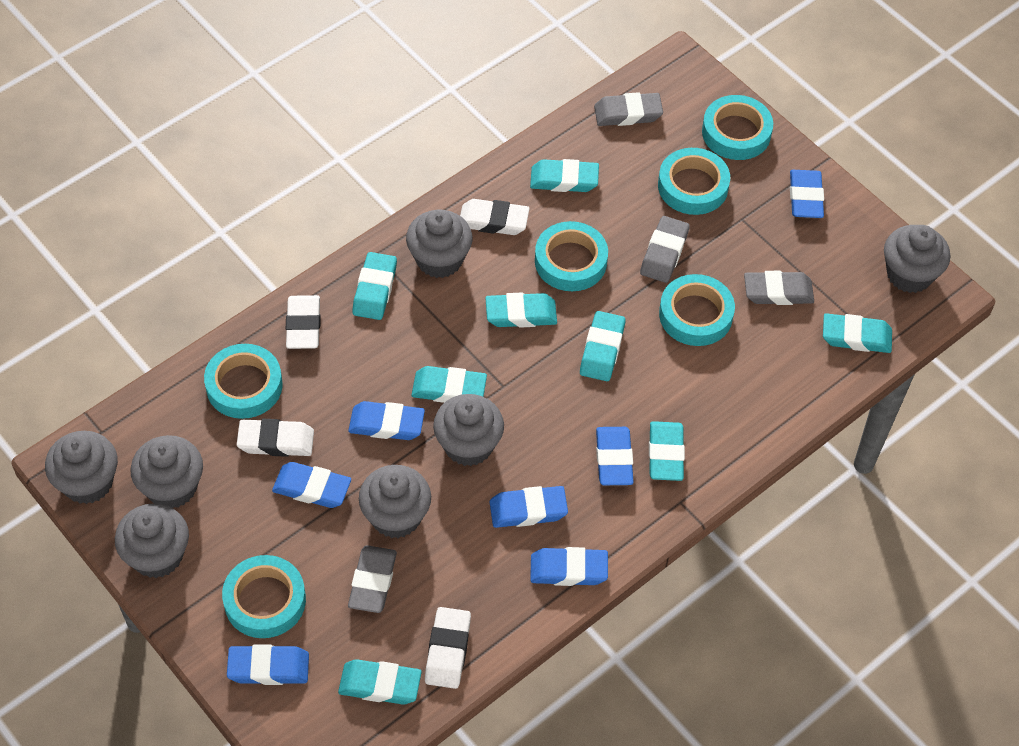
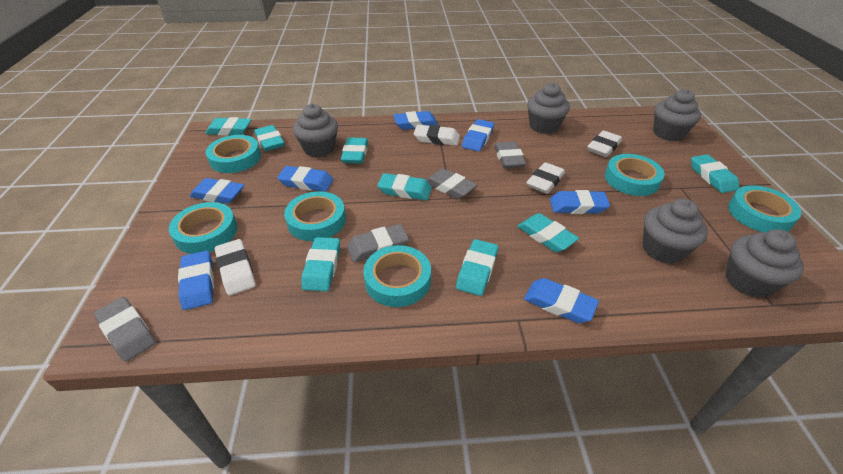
grey cupcake: [45,431,118,504] [115,503,189,578] [130,435,203,508] [359,465,431,538] [406,209,472,278] [433,394,504,466] [884,225,950,293] = 7 -> [293,104,338,157] [527,83,570,134] [643,199,708,264] [653,89,701,141] [725,229,804,298] = 5

